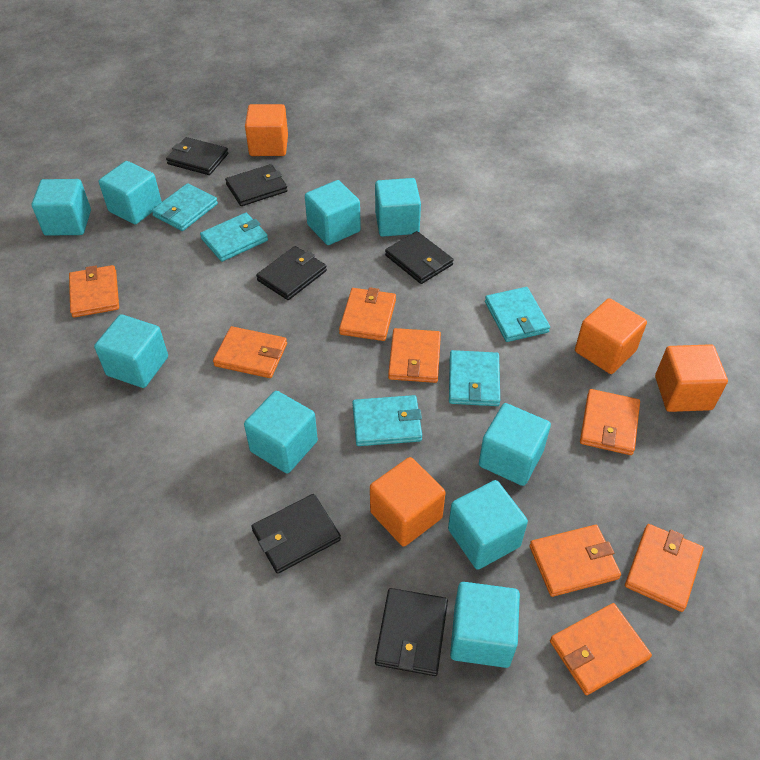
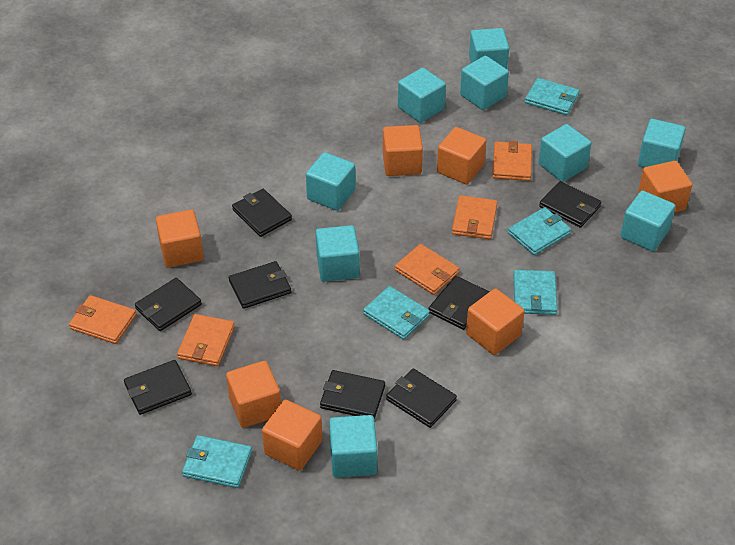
black wallet: [166,137,228,175] [225,164,288,206] [251,494,341,574] [256,246,327,300] [375,588,448,676] [385,231,453,284] = 6 -> [124,360,192,415] [135,278,202,331] [229,261,291,309] [232,189,292,237] [320,370,385,419] [386,368,457,428] [429,276,489,330] [539,181,601,228] = 8
orange cube: [245,104,288,156] [370,457,446,547] [575,298,647,374] [655,344,728,412] = 4 -> [156,210,204,268] [226,361,281,428] [262,400,322,470] [383,125,423,176] [437,127,486,184] [466,289,525,355] [638,161,692,213] = 7
orange wallet: [69,265,119,318] [213,326,287,378] [339,287,396,341] [388,328,441,383] [529,525,621,597] [550,603,652,695] [580,389,640,455] [625,524,704,612] = 8 -> [69,295,136,344] [177,314,235,366] [395,244,459,295] [452,195,497,239] [492,140,532,181] = 5

